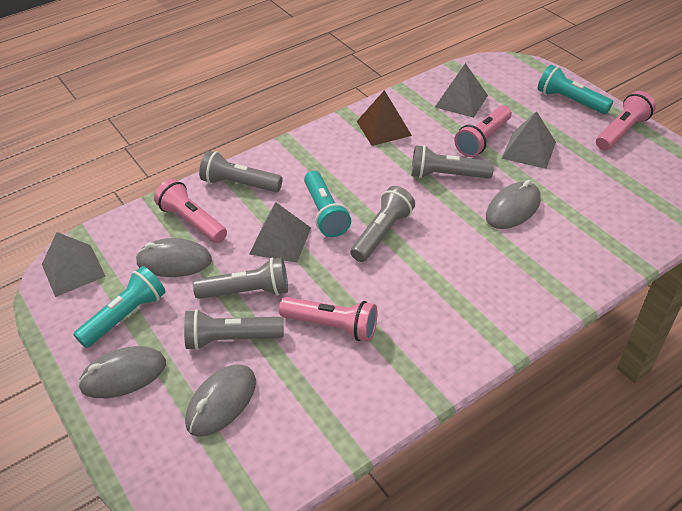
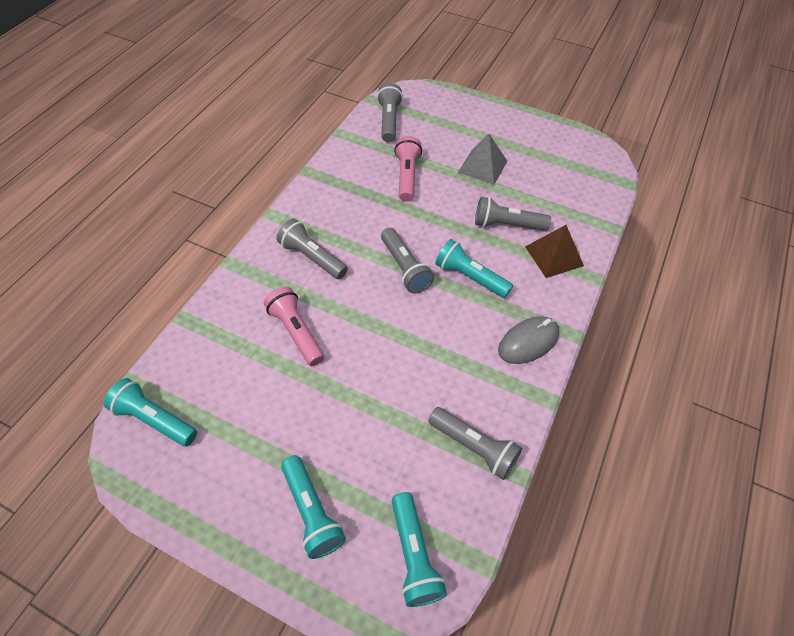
grey mouse: [78,346,166,398] [136,238,212,277] [185,364,256,437] [486,180,541,229] = 4 -> [498,316,559,364] = 1
grey pyramid: [42,232,106,297] [249,202,311,263] [435,63,488,118] [501,111,556,169] = 4 -> [458,134,507,185] = 1
pink flashlight: [154,179,227,243] [279,297,378,342] [454,105,512,157] [596,91,656,150] = 4 -> [264,287,324,366] [394,136,422,202] = 2
turquoise flashlight: [73,266,166,348] [304,171,351,237] [538,65,613,114] = 3 -> [104,378,197,446] [281,455,346,559] [392,492,447,607] [435,239,513,298] = 4

